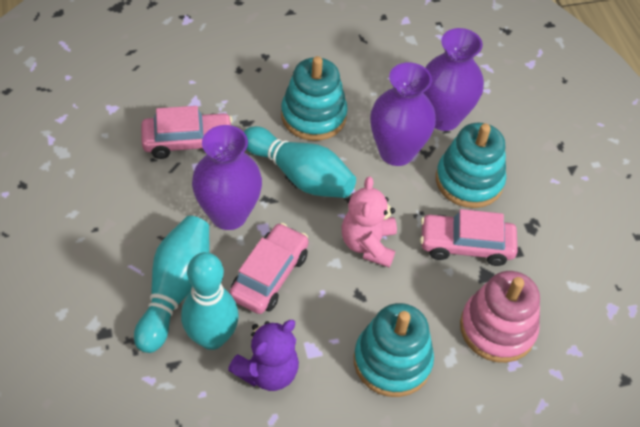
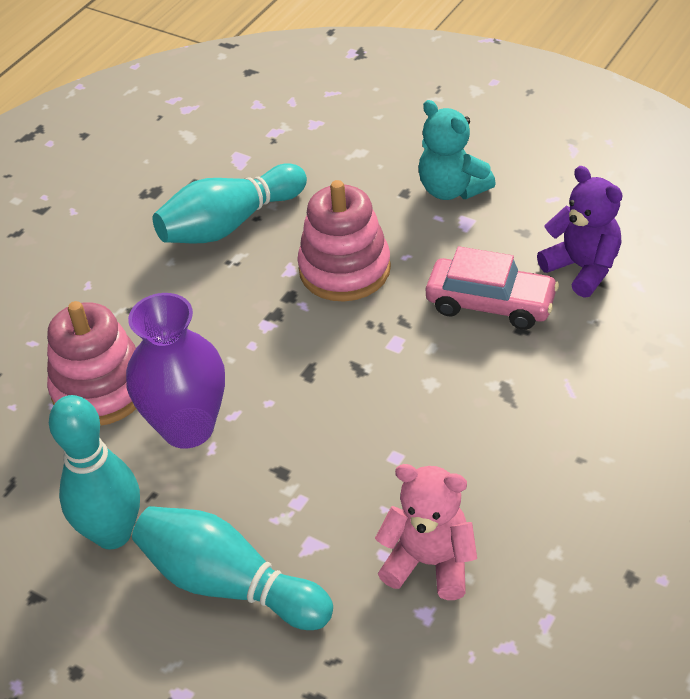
pink car: [141,106,233,159] [229,223,309,314] [420,209,518,266] = 3 -> [426,246,559,330] = 1
pink stacking toy: [460,271,540,363] = 1 -> [47,301,136,426] [297,180,391,302] = 2
purple vase: [192,125,262,230] [370,62,436,166] [424,28,484,131] = 3 -> [126,293,225,449] = 1
turquoise stacking toy: [281,56,348,141] [354,303,434,397] [436,123,506,208] = 3 -> none = 0
turquoise teddy bear: none = 0 -> [419,100,496,200] = 1

